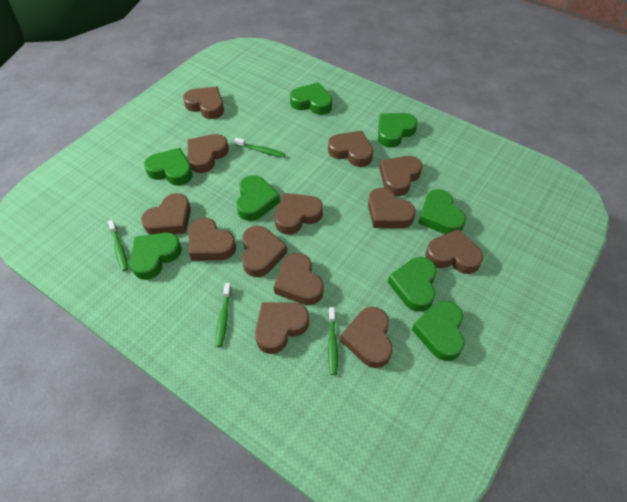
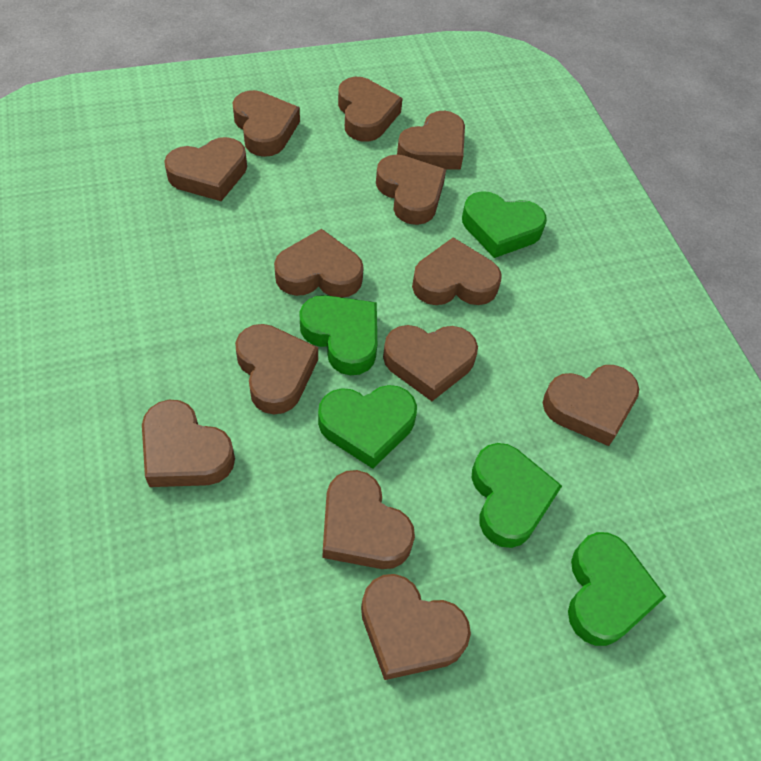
green heart: [130,233,182,280] [144,148,192,186] [236,175,280,221] [290,82,332,115] [378,113,418,148] [388,257,437,312] [412,301,465,361] [418,189,466,234] = 8 -> [299,295,377,375] [318,385,417,469] [462,191,547,258] [472,443,562,548] [568,532,666,646] = 5
green toothbrush: [108,220,128,271] [216,283,231,347] [234,138,286,158] [328,307,338,375] = 4 -> none = 0

